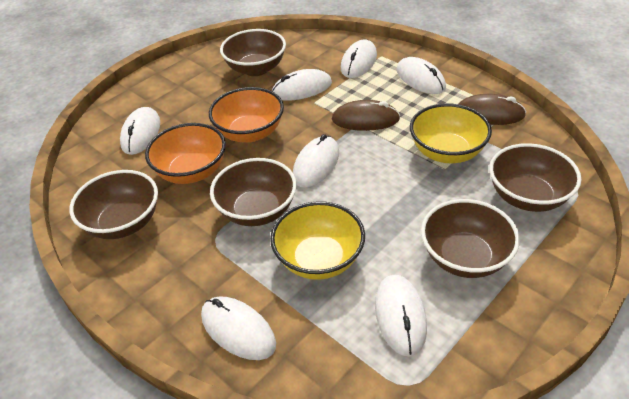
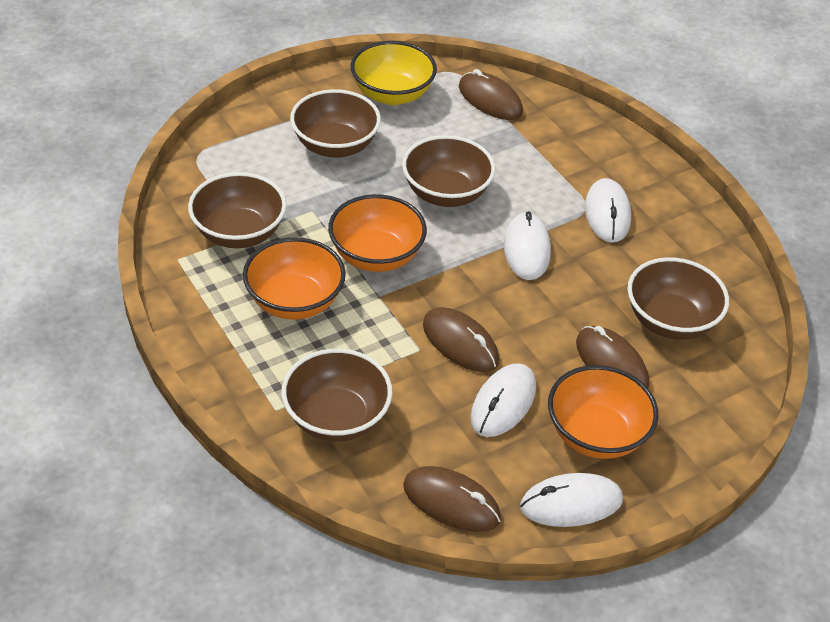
brown mouse: [332,100,400,131] [458,94,526,125] = 2 -> [403,466,501,532] [423,307,499,372] [459,69,523,120] [576,326,649,388] = 4
orange bowl: [145,123,226,184] [209,87,284,142] = 2 -> [243,237,346,320] [328,194,427,272] [548,365,658,459] = 3
white mouse: [120,107,160,155] [201,296,276,360] [272,69,332,101] [293,134,339,188] [341,40,377,78] [375,275,427,356] [396,57,446,94] = 7 -> [470,363,536,437] [504,211,551,280] [520,473,623,527] [585,178,631,243] = 4
yellow bowl: [270,201,365,280] [410,103,492,163] = 2 -> [351,41,437,105] = 1

